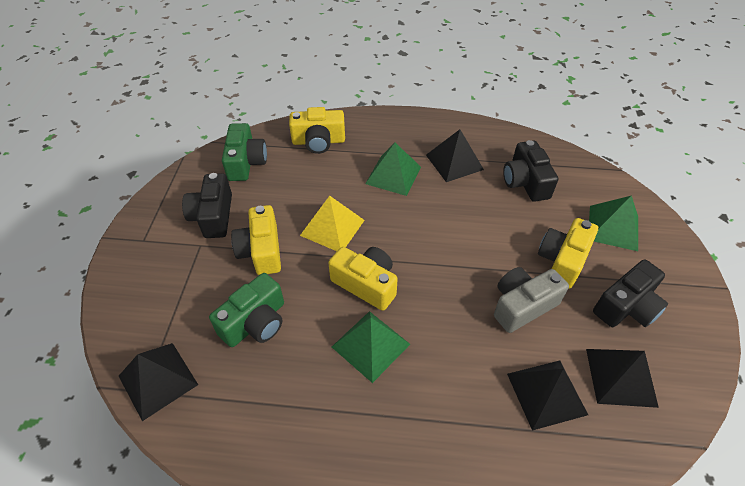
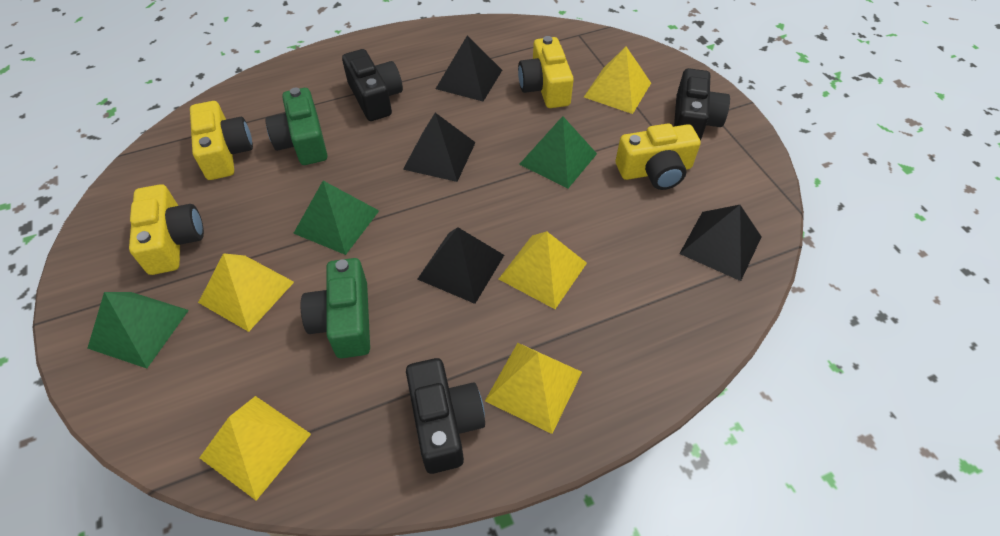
grey camera: [494,267,569,333] = 1 -> none = 0
yellow pyramid: [300,196,365,251] = 1 -> [198,253,294,332] [199,396,311,501] [485,343,582,434] [499,231,587,309] [584,47,651,114] = 5

